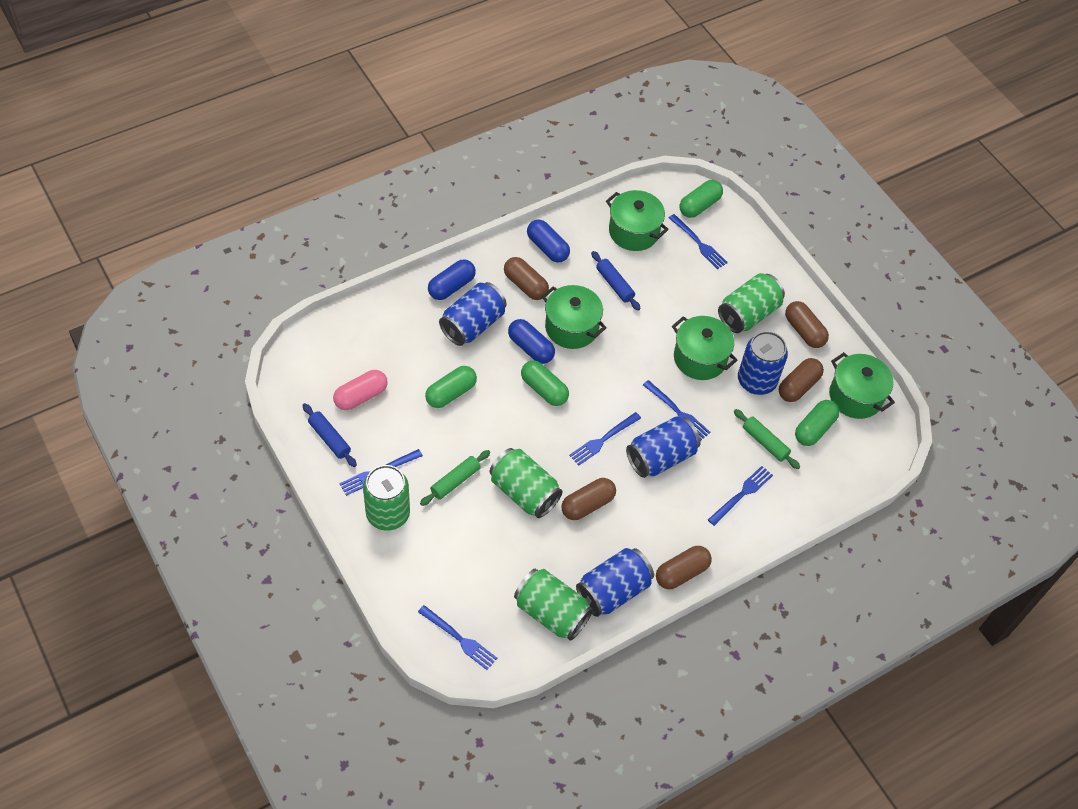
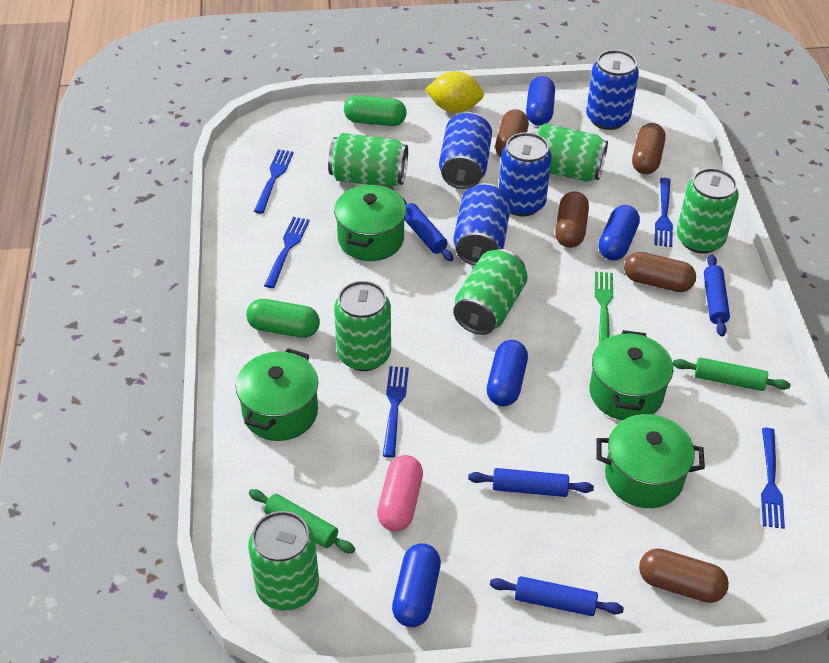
blue capsule: [428,259,476,300] [508,319,555,364] [527,219,570,263] = 3 -> [392,543,441,627] [487,340,528,406] [526,76,555,126] [598,205,640,261] = 4
blue fork: [339,449,423,496] [418,605,497,670] [569,412,641,465] [643,380,711,441] [669,214,728,269] [708,466,773,526] = 6 -> [254,149,294,214] [264,217,309,288] [383,366,409,458] [654,178,673,247] [761,428,785,529] = 5
blue rolling pin: [302,403,357,467] [591,251,641,311] = 2 -> [402,197,453,261] [468,468,594,497] [490,576,624,616] [704,254,730,336] = 4
green can: [363,465,410,531] [490,448,563,518] [514,569,593,641] [718,273,785,333] = 4 -> [248,511,319,610] [328,133,408,187] [334,281,391,371] [453,249,528,335] [532,123,608,182] [677,168,739,254] = 6
green capsule: [425,366,477,408] [521,360,569,406] [680,180,723,218] [795,400,840,446] = 4 -> [246,299,320,338] [344,95,406,126] = 2
green fork: none = 0 -> [595,272,613,344] = 1
yellow lemon: none = 0 -> [425,71,484,113] = 1

